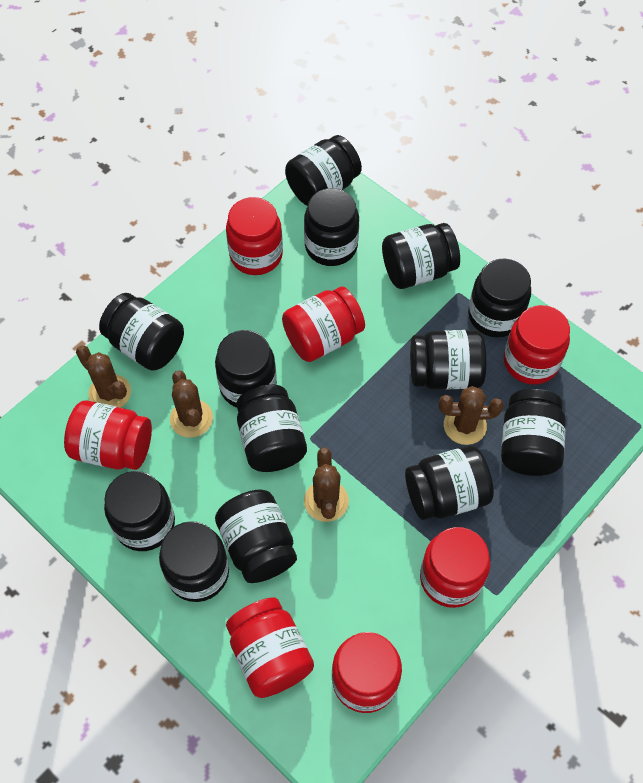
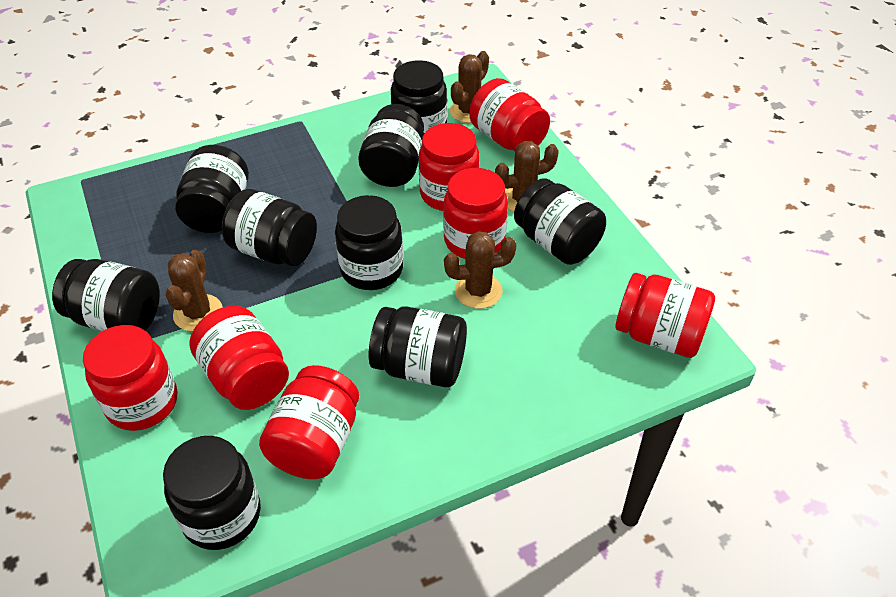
black jar: [99,293,184,371] [104,471,175,551] [159,521,229,602] [215,330,277,408] [215,489,297,583] [236,385,307,472] [285,135,362,206] [304,188,359,266] [382,223,460,289] [405,446,494,520] [410,330,487,390] [468,259,531,337] [501,389,566,476] = 13 -> [52,259,160,331] [163,436,261,550] [175,145,249,233] [222,189,317,266] [335,195,403,290] [358,104,424,187] [369,306,467,387] [391,60,447,134] [514,178,606,265] = 9

